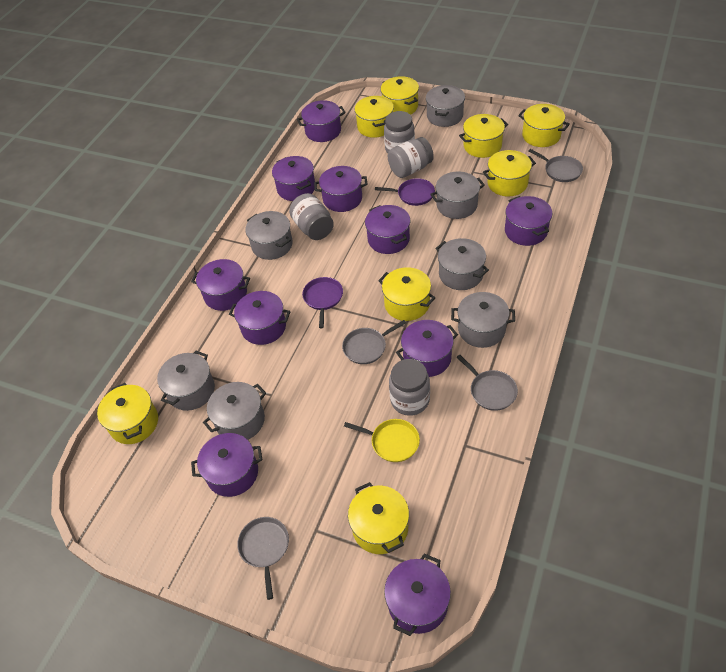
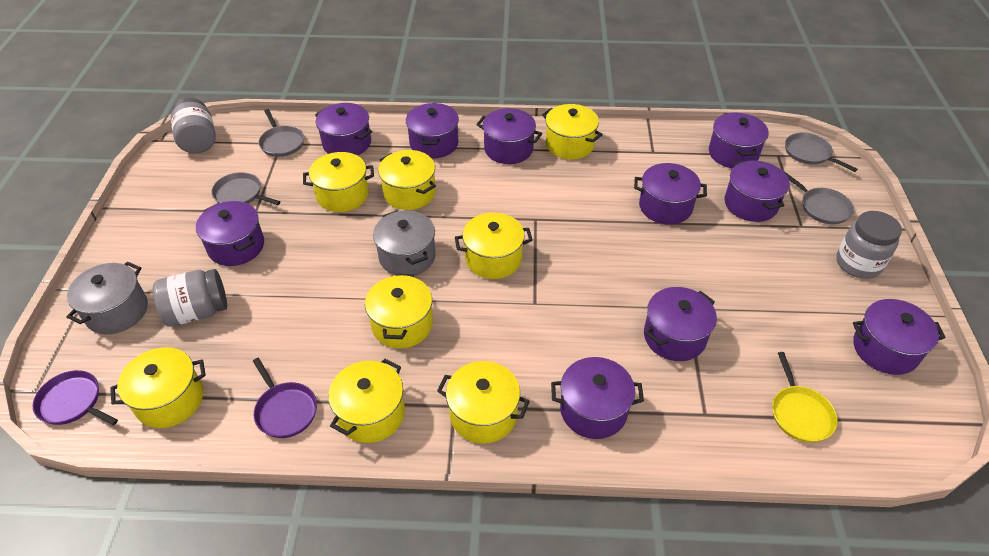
grey jar: [289,193,334,240] [384,111,415,153] [388,137,434,178] [389,359,430,416] = 4 -> [153,269,227,327] [171,98,216,153] [836,211,902,279] = 3
grey pot: [157,351,215,411] [203,382,266,440] [245,211,293,260] [426,85,465,127] [430,171,485,219] [435,238,489,290] [451,292,515,348] = 7 -> [66,261,148,334] [373,210,436,276] = 2

